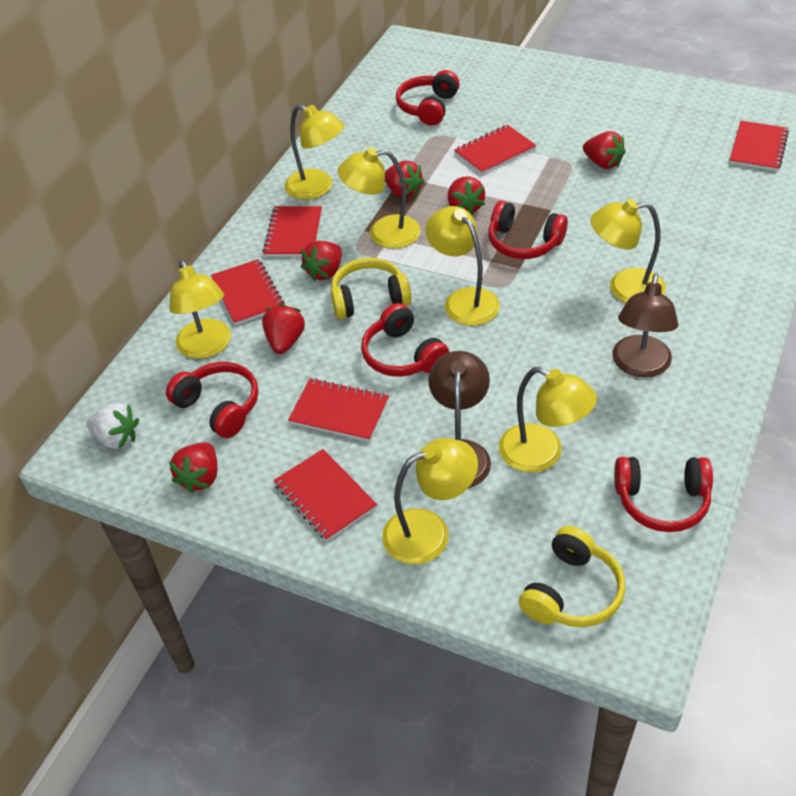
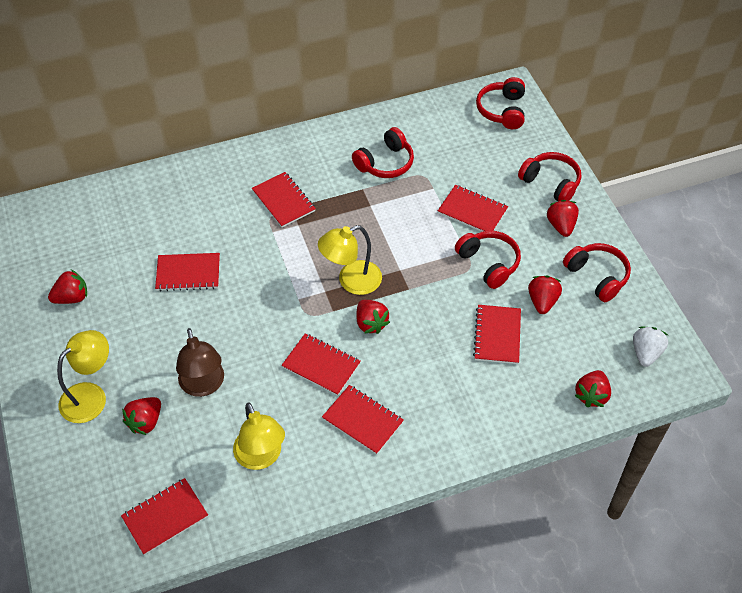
brown lamp: [428,351,491,488] [612,273,679,378] = 2 -> [176,328,224,397] = 1
red notebook: [211,259,284,325] [263,206,322,257] [273,449,377,541] [288,378,389,442] [454,125,536,175] [729,121,789,171] = 6 -> [121,478,208,555] [155,253,220,291] [252,172,316,227] [281,333,361,396] [322,385,404,455] [438,185,508,232] [473,305,521,364] = 7
yellow headphones: [331,258,411,319] [519,526,625,627] = 2 -> none = 0
yellow lamp: [169,259,231,359] [285,104,344,200] [338,148,421,249] [382,438,478,564] [425,206,500,326] [499,367,597,473] [591,199,666,303] = 7 -> [57,330,109,423] [233,403,285,470] [318,225,382,295] = 3

